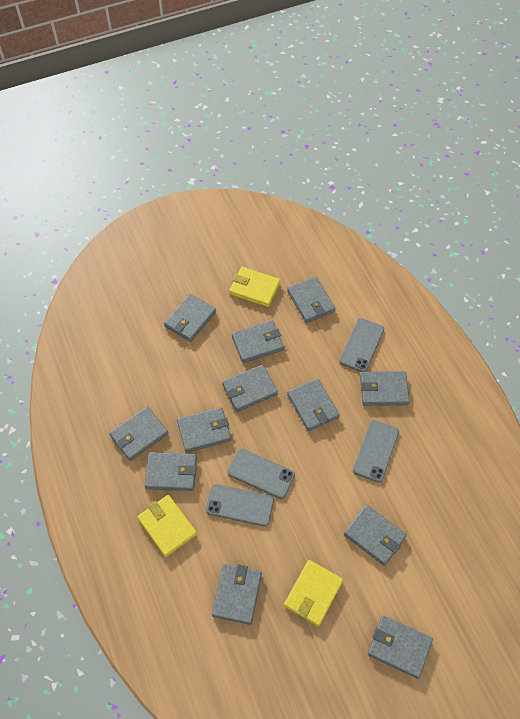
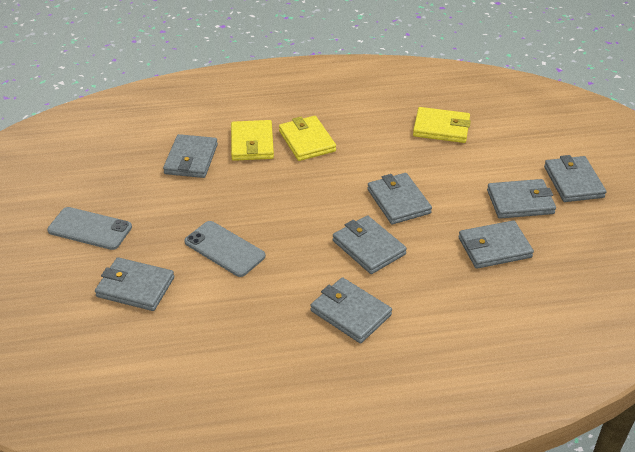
grey phone: [206,484,274,527] [227,449,295,499] [339,318,384,372] [353,420,399,483] = 4 -> [47,207,132,250] [184,221,265,277] = 2
grey wallet: [109,407,168,461] [144,452,197,491] [164,294,216,342] [177,407,231,453] [212,564,262,625] [222,364,278,412] [232,320,284,363] [287,277,335,323] [287,378,340,431] [344,504,407,566] [360,371,410,406] [368,616,433,679] = 12 -> [95,257,174,311] [163,134,218,178] [311,277,392,343] [333,215,407,274] [367,173,432,225] [458,220,534,269] [487,179,556,219] [544,155,606,202] = 8

